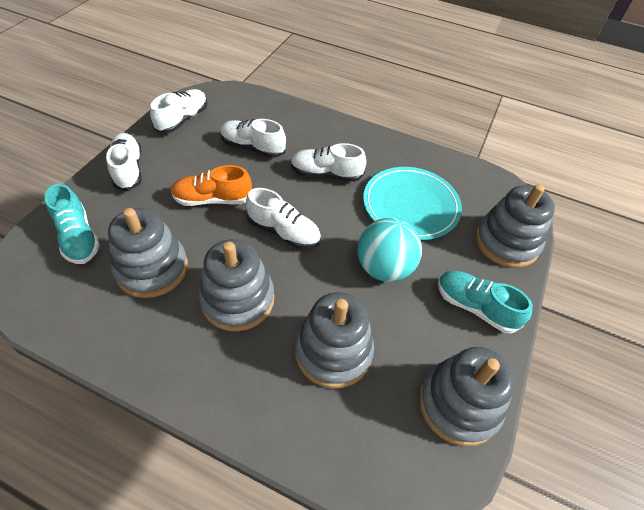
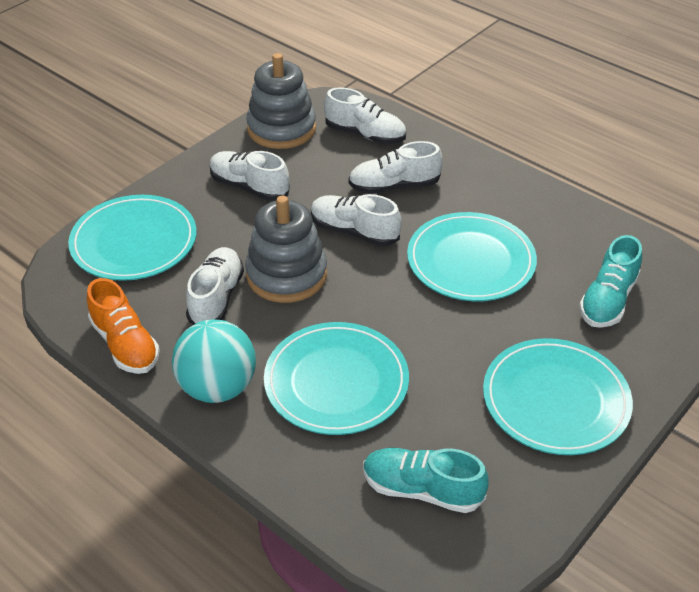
grey stacking toy: [108,208,188,298] [199,239,274,331] [295,292,374,388] [419,347,515,446] [476,184,555,268] = 5 -> [245,196,327,303] [246,53,316,149] = 2
turquoise plate: [363,167,462,240] = 1 -> [68,195,197,281] [264,322,409,435] [407,212,537,301] [483,338,633,455] = 4

